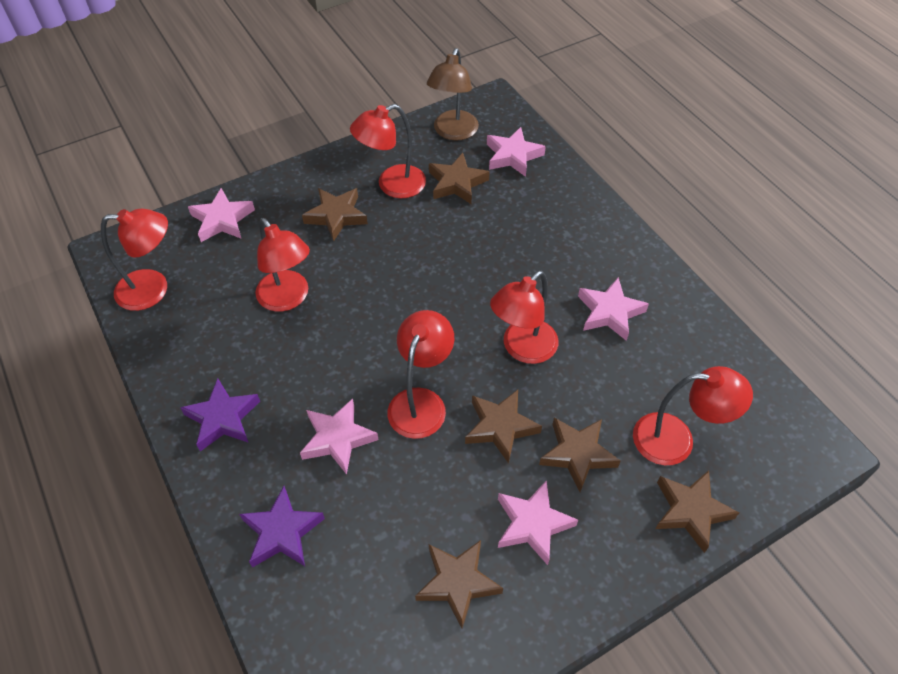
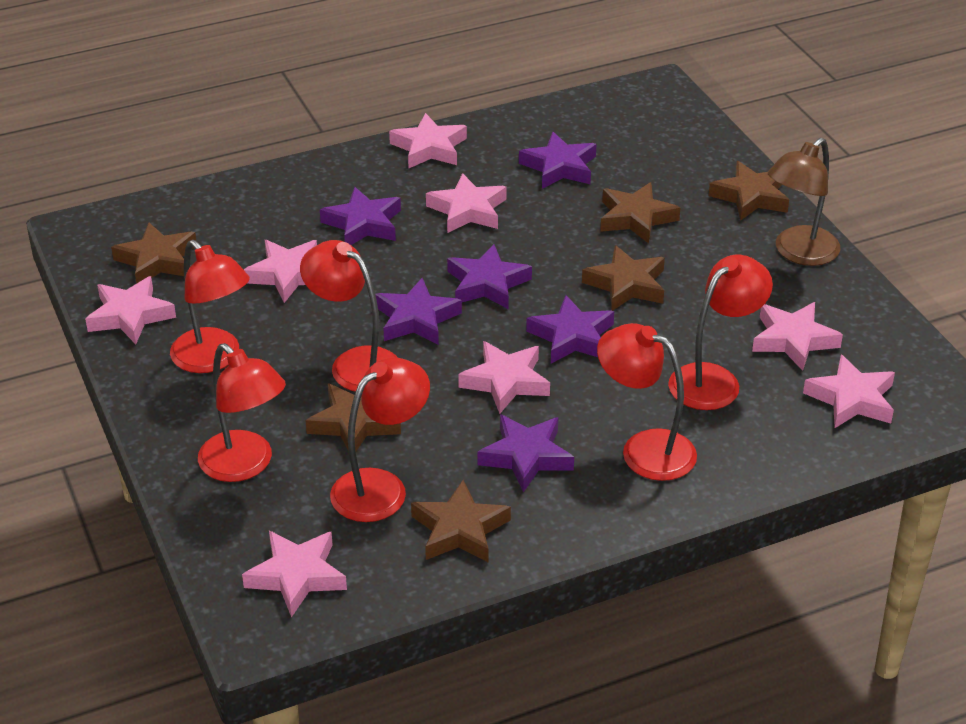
pink star: [188,188,255,242] [300,399,378,475] [487,127,546,177] [498,480,578,565] [578,277,649,341] = 5 -> [85,276,176,344] [242,531,347,617] [244,240,317,303] [389,113,467,168] [426,173,506,233] [458,341,550,414] [752,302,843,371] [803,355,895,428] = 8
purple star: [180,378,260,451] [239,486,325,568] = 2 -> [320,187,401,245] [375,278,462,345] [447,244,532,309] [477,414,574,492] [519,132,596,189] [526,295,614,364] = 6

